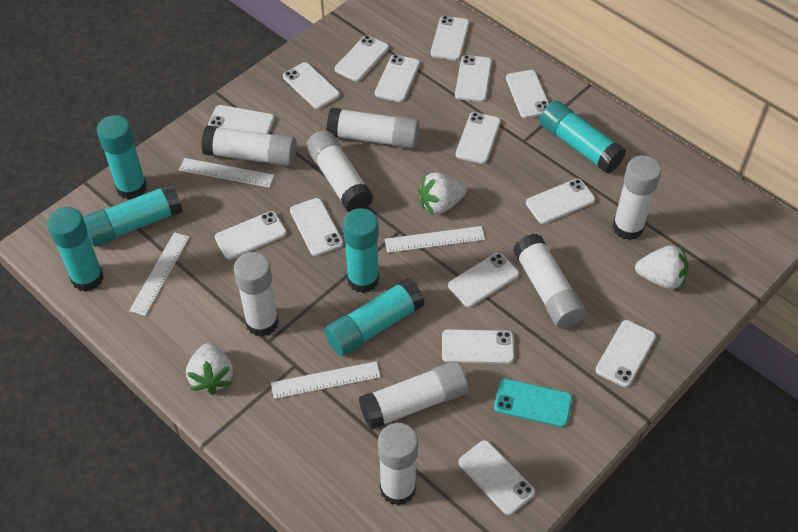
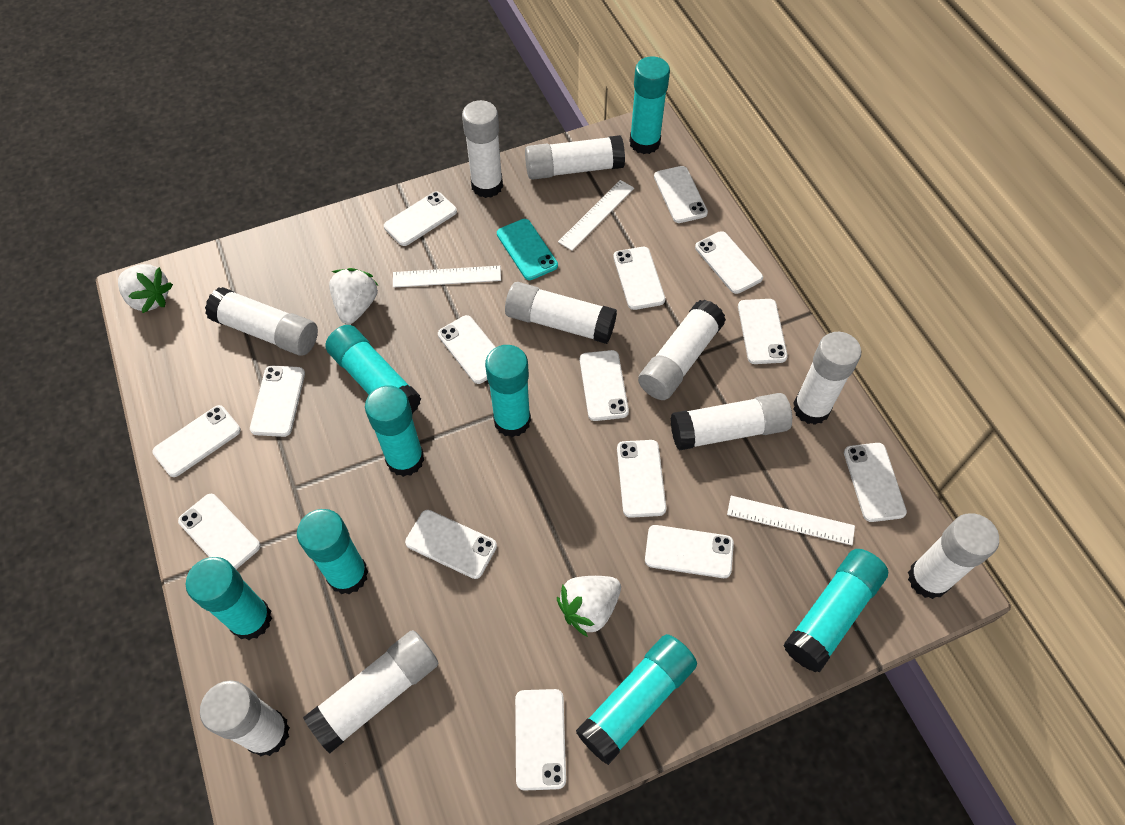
turquoise glue stick: [47,207,104,292] [83,183,183,247] [97,115,147,200] [324,278,425,356] [343,208,379,293] [539,100,626,173] = 6 -> [186,557,272,640] [297,509,368,594] [325,325,421,414] [365,385,424,477] [485,345,531,437] [576,634,697,765] [629,57,670,154] [783,549,888,672] = 8
white glue stick: [201,125,297,167] [234,252,279,337] [306,130,373,212] [326,107,419,149] [359,361,468,430] [378,423,418,506] [513,234,586,329] [613,155,661,240] = 8 -> [200,680,290,756] [205,287,318,356] [303,630,439,754] [462,100,503,198] [505,282,617,344] [525,135,625,180] [638,300,726,400] [671,393,792,451] [793,332,861,425] [908,513,999,599] = 10
white ruler: [129,232,190,316] [179,158,274,188] [271,361,381,399] [385,226,485,253] = 4 -> [393,266,501,288] [558,180,634,251] [727,496,855,545] = 3

